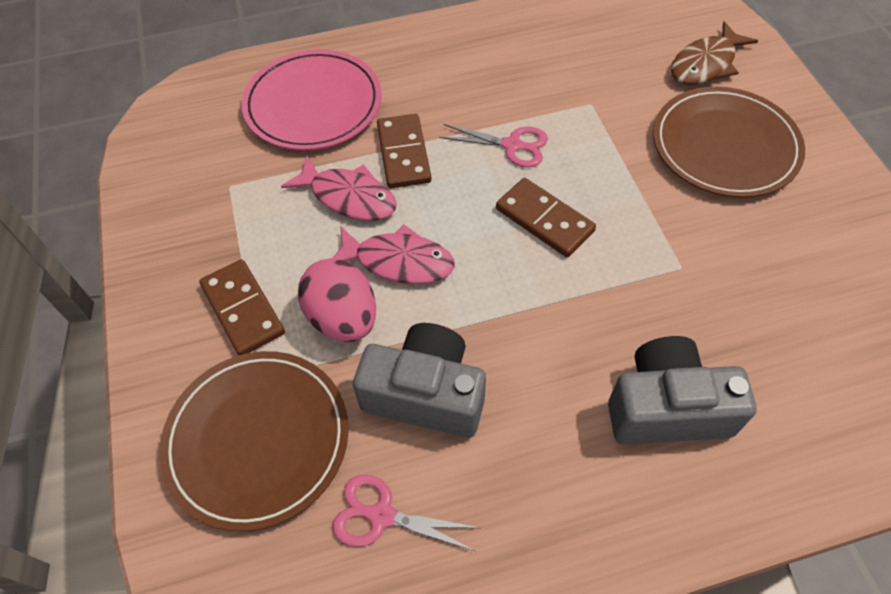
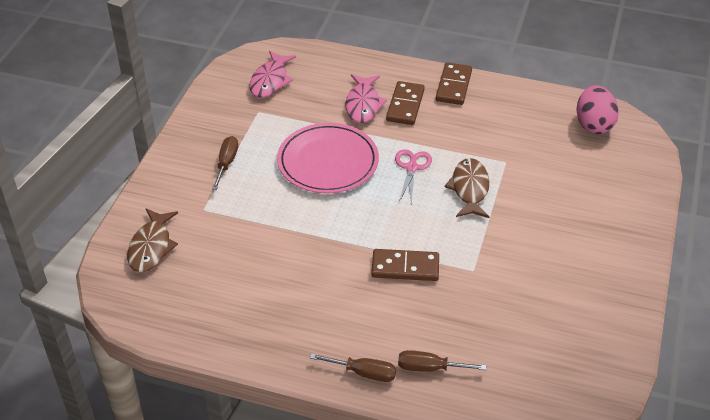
brown fish: [671,21,758,85] = 1 -> [127,208,178,272] [445,158,489,218] = 2
brown plate: [159,351,349,531] [653,87,805,198] = 2 -> none = 0
brown screwdriver: none = 0 -> [212,136,238,190] [310,353,396,382] [398,350,486,372] = 3
grey camera: [353,323,486,438] [608,336,757,445] = 2 -> none = 0
pink scissors: [333,474,480,551] [439,124,548,168] = 2 -> [395,149,432,204] = 1

